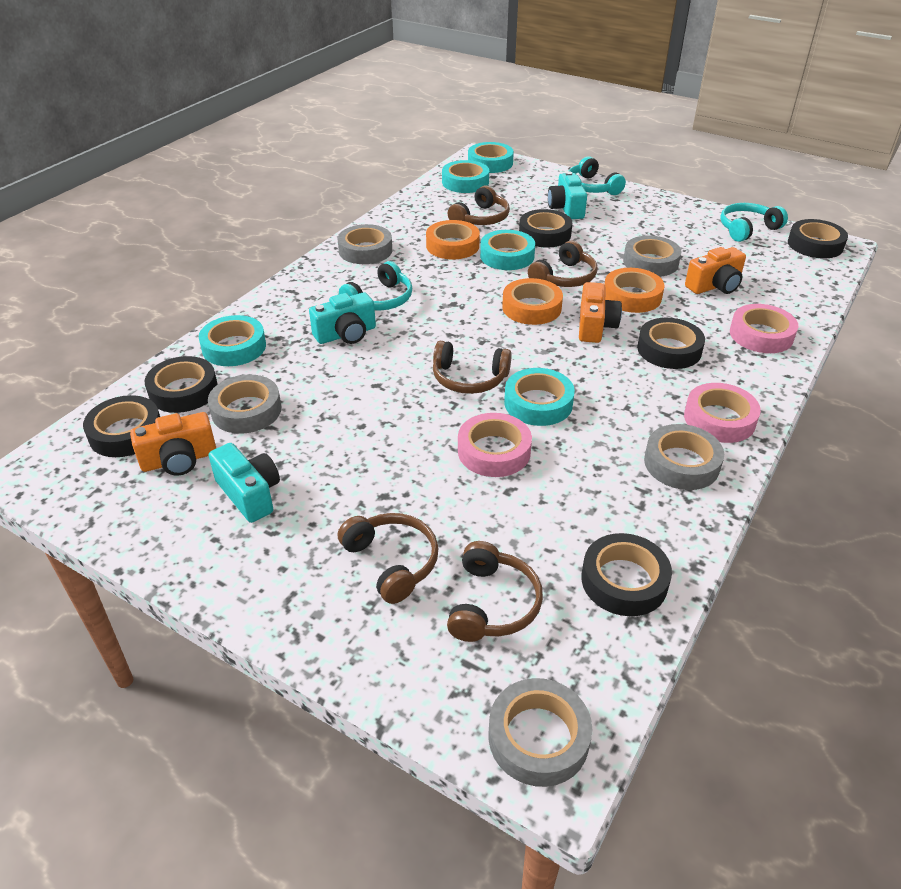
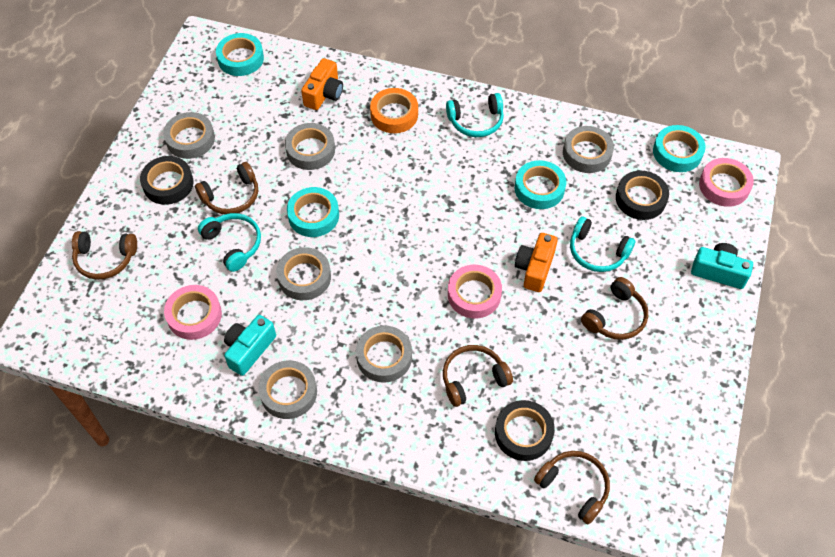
black tape: [83,395,160,457] [145,356,218,413] [519,209,572,247] [581,533,672,616] [637,318,705,369] [788,219,848,258] = 6 -> [140,156,194,205] [495,400,555,461] [616,171,669,220] = 3
grey tape: [208,375,281,434] [338,224,392,264] [489,678,592,787] [623,236,682,277] [644,424,724,490] = 5 -> [163,112,215,159] [258,360,317,419] [276,247,331,300] [285,123,335,170] [356,326,412,383] [563,126,614,173] = 6
orange camera: [130,412,216,476] [579,282,622,343] [685,247,746,294] = 3 -> [301,58,343,110] [515,233,558,292] = 2
orange tape: [426,220,480,259] [502,278,563,325] [605,268,665,313] = 3 -> [370,88,418,133] = 1
turquoise camera: [209,443,280,523] [309,292,376,344] [548,171,587,219] = 3 -> [224,315,276,376] [691,243,753,289] = 2
turquoise tape: [199,315,266,366] [442,160,489,193] [468,142,514,173] [480,230,535,270] [504,368,575,426] = 5 -> [216,33,264,76] [287,187,339,237] [515,160,566,209] [653,125,706,172] = 4

